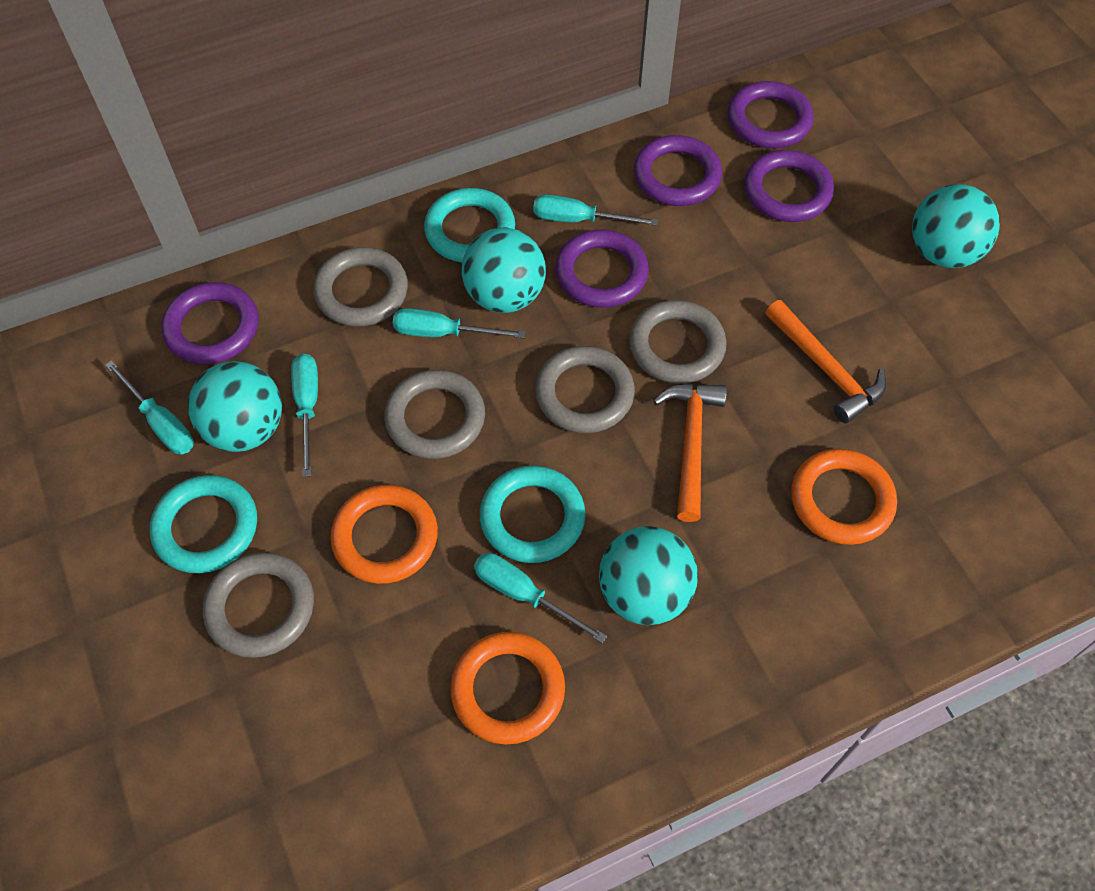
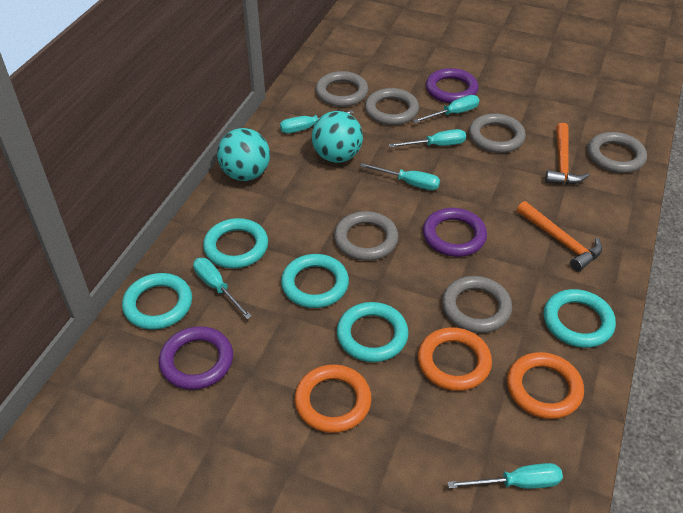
grey ring: [203,552,314,658] [313,247,408,327] [384,370,485,459] [535,346,635,433] [629,300,727,384] = 5 -> [316,71,368,107] [334,211,399,261] [365,88,419,125] [442,276,512,333] [469,113,526,153] [588,132,647,173] = 6
purple ring: [161,282,258,364] [555,229,649,308] [634,135,722,206] [728,81,814,148] [744,150,834,222] = 5 -> [159,326,233,390] [423,208,487,257] [426,68,479,103] = 3
turquoise ball: [188,361,282,452] [462,228,546,313] [599,526,698,625] [912,184,1000,268] = 4 -> [217,128,270,181] [312,111,363,163] = 2
turquoise ring: [150,475,257,573] [424,188,515,262] [480,466,585,563] = 3 -> [122,273,192,330] [203,218,268,269] [281,254,349,308] [337,302,409,362] [544,289,616,348] = 5
turquoise screwdriver: [105,360,194,455] [291,354,318,477] [393,308,526,338] [474,553,607,643] [533,194,658,226] = 5 -> [193,258,252,319] [280,110,354,133] [360,163,440,190] [389,129,466,147] [413,95,479,123] [448,463,563,489] = 6

